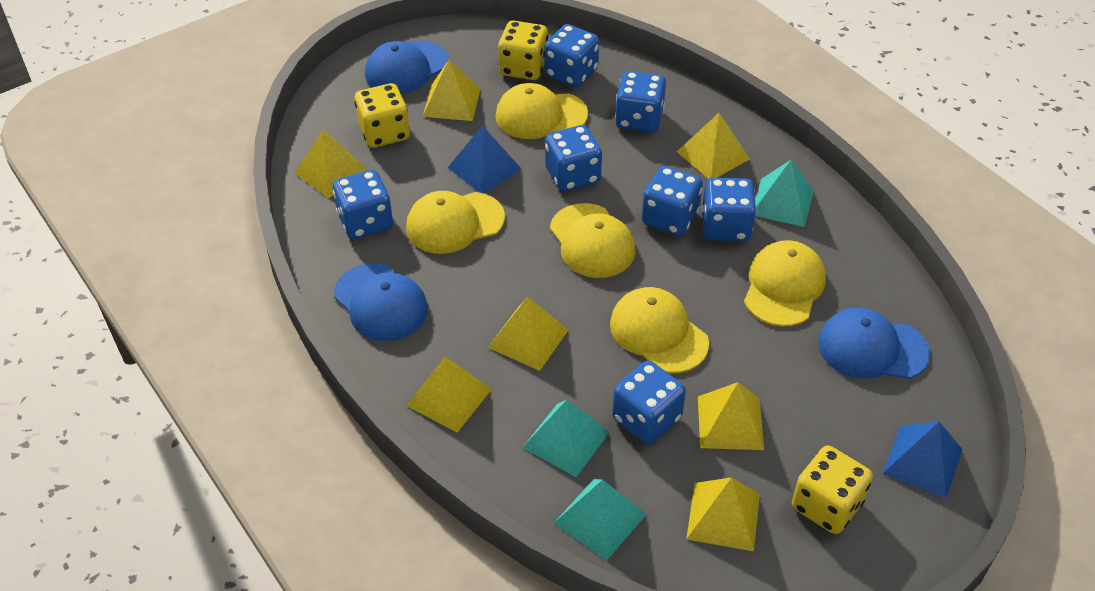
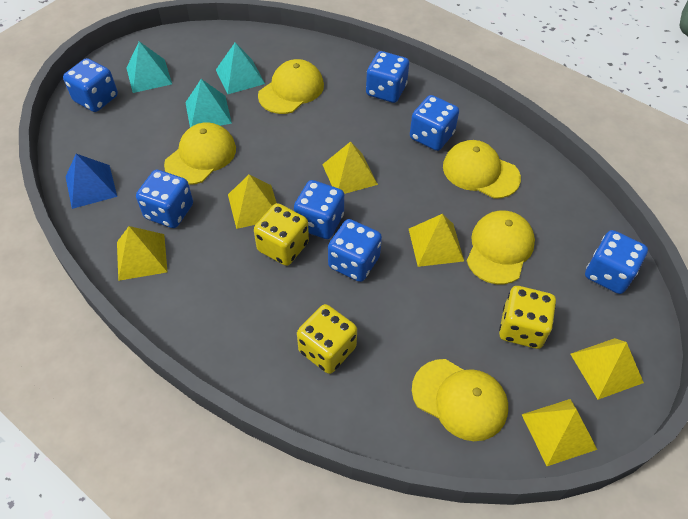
blue cap: [334,263,428,341] [365,40,449,94] [818,308,930,379] = 3 -> none = 0
blue pyramid: [448,125,521,193] [882,422,963,499] = 2 -> [65,154,117,209] = 1
yellow pyramid: [294,129,368,198] [406,357,492,433] [423,60,481,121] [488,297,569,371] [677,113,750,179] [686,477,760,551] [698,382,764,450] = 7 -> [117,226,167,281] [228,174,277,229] [322,141,378,194] [409,214,464,267] [521,399,597,466] [571,338,644,400] = 6

